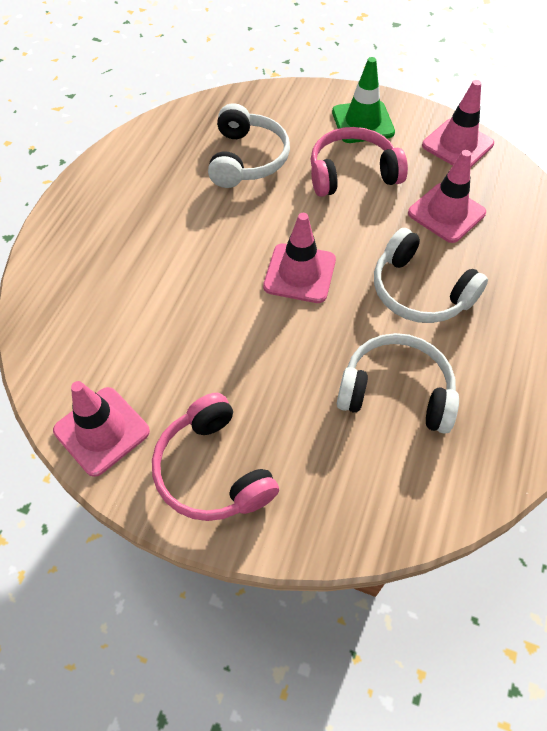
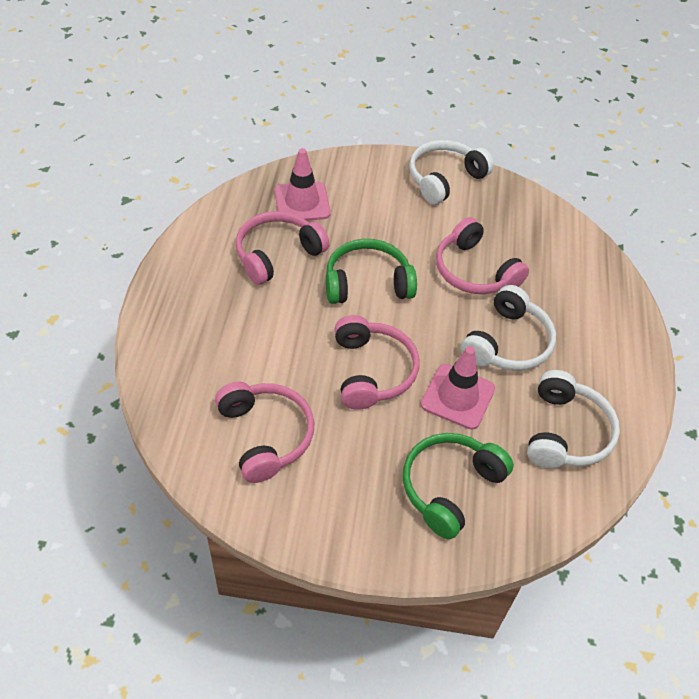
green headphones: none = 0 -> [326,239,417,304] [403,433,514,539] = 2
green traffic cone: [332,57,395,143] = 1 -> none = 0
pink headphones: [152,393,279,521] [311,127,408,197] = 2 -> [215,382,314,483] [236,211,329,285] [334,315,419,410] [436,217,529,294] = 4
pink traffic cone: [53,381,150,477] [263,213,336,303] [408,150,486,243] [422,80,494,168] = 4 -> [275,148,331,221] [421,346,495,430] = 2

